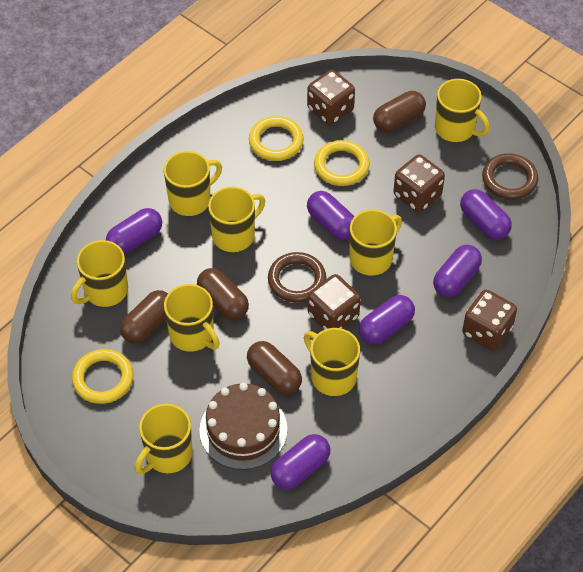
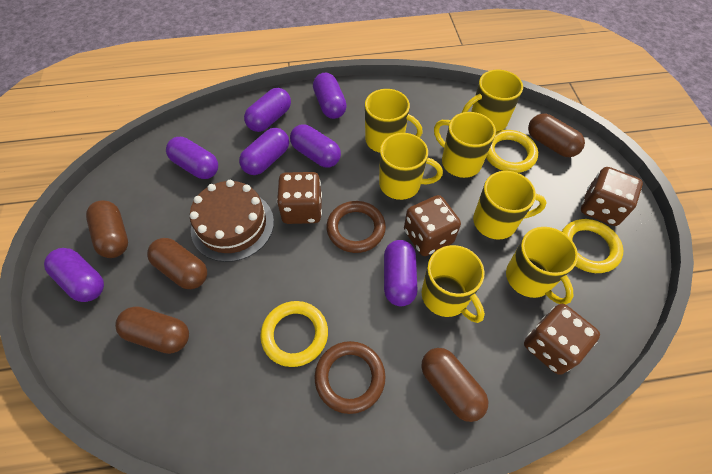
brown capsule: [120,290,168,344] [197,268,249,320] [247,341,302,395] [373,91,426,132] = 4 -> [86,200,128,258] [115,306,189,354] [147,238,207,289] [421,348,488,422] [528,113,585,157] = 5
purple capsule: [106,208,162,254] [271,434,330,489] [307,191,355,240] [359,295,415,345] [433,245,482,297] [460,189,512,239] = 6 -> [44,248,104,302] [166,137,218,179] [239,128,289,175] [244,88,291,132] [290,124,341,168] [313,73,347,119] [384,240,417,306] = 7
yellow mug: [71,240,128,307] [135,404,193,474] [164,151,222,216] [164,284,220,352] [208,187,265,252] [304,328,360,396] [349,209,402,276] [435,79,490,142] = 8 -> [365,89,423,153] [379,133,443,200] [422,245,485,323] [434,112,496,178] [462,69,523,132] [473,171,547,240] [506,227,578,305] = 7

